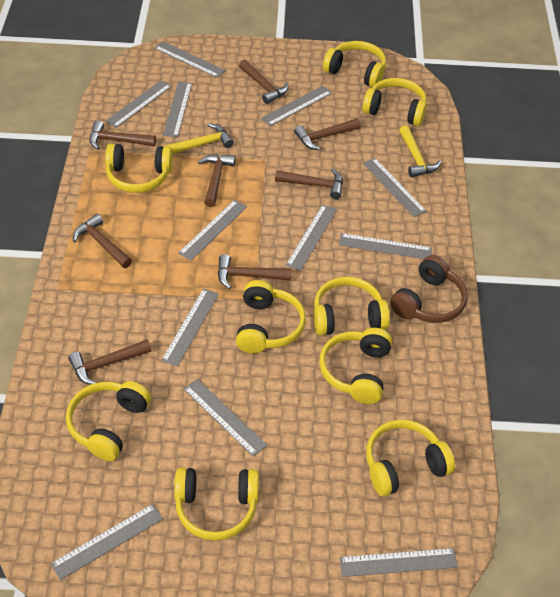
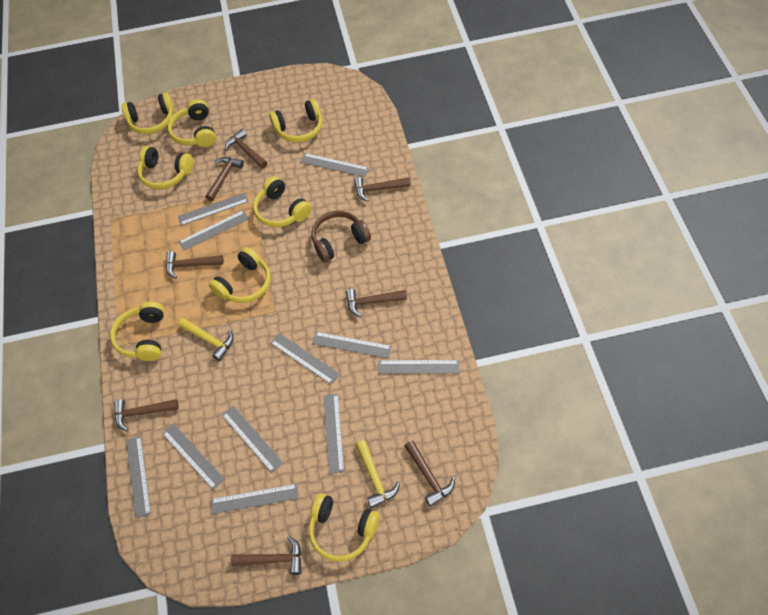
grey ruler: [51,504,163,580] [105,80,172,128] [154,41,225,78] [161,288,219,367] [163,82,192,137] [178,200,247,261] [184,379,267,457] [261,86,332,126] [286,204,337,271] [339,233,432,259] [340,548,458,577] [363,158,426,217] = 12 -> [126,436,151,518] [162,424,225,490] [178,192,249,226] [179,210,249,251] [211,484,299,514] [222,406,283,473] [270,333,340,384] [301,153,369,177] [312,332,392,358] [324,394,344,473] [378,360,460,373] = 11
yellow headphones: [66,381,151,461] [105,143,173,193] [174,467,259,541] [236,280,306,353] [314,277,390,335] [319,328,392,404] [323,41,386,87] [363,78,427,126] [366,420,455,497] = 9 -> [110,302,164,361] [121,92,174,134] [138,146,193,189] [168,99,216,147] [209,247,271,303] [253,176,311,227] [269,99,322,143] [309,493,380,562] = 8

